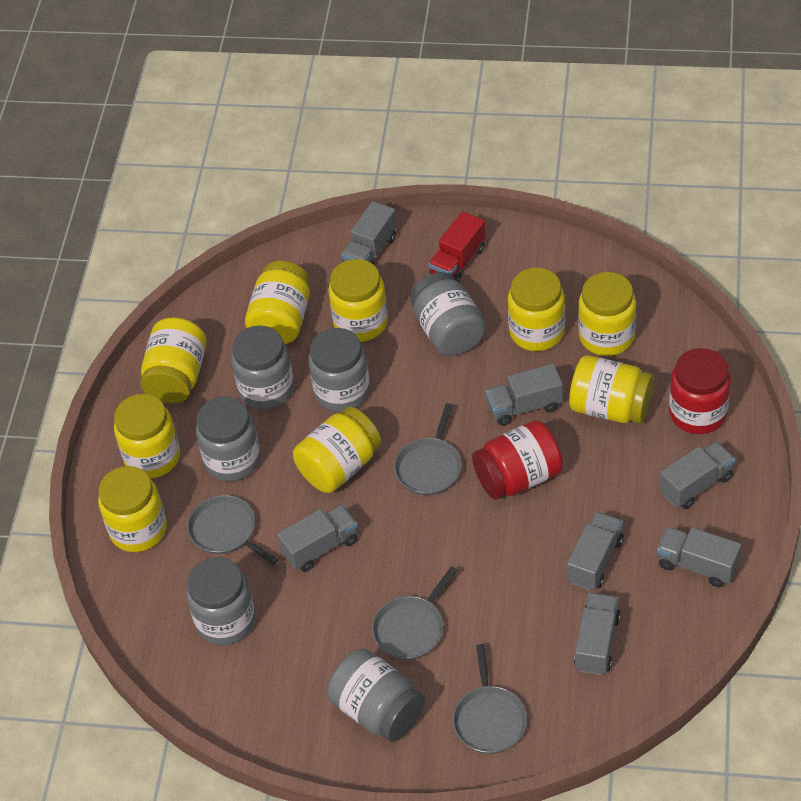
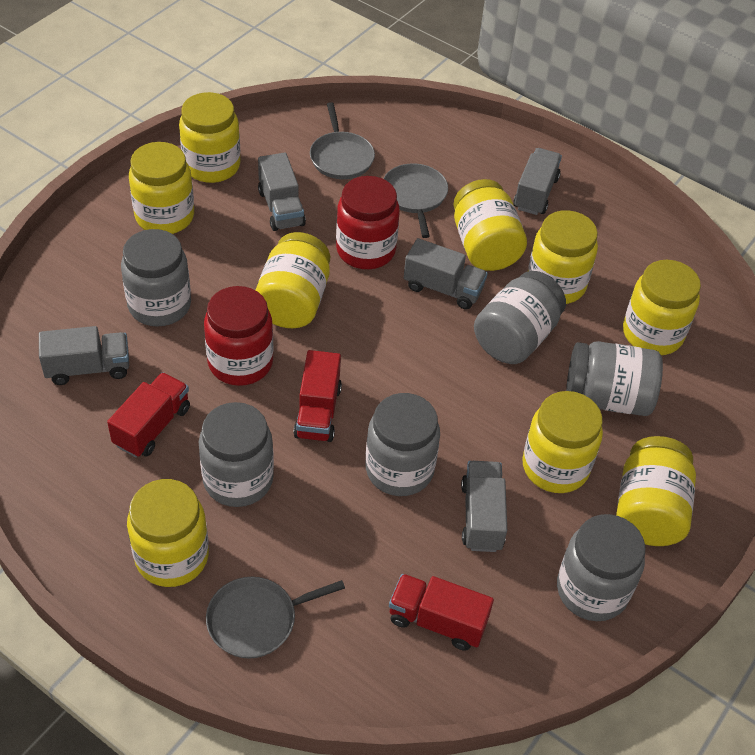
grey pan: [187,495,278,565] [372,566,458,660] [394,403,462,495] [453,644,527,754] = 4 -> [206,577,345,658] [310,102,375,179] [383,163,448,238] = 3
grey truck: [277,504,358,572] [341,201,397,266] [486,364,563,426] [567,512,624,591] [574,593,621,675] [657,527,741,587] [659,441,736,509] = 7 -> [39,326,129,385] [258,153,306,231] [404,238,488,310] [461,461,507,552] [513,148,562,215] = 5
red truck: [429,211,486,282] = 1 -> [107,372,190,457] [293,350,342,442] [389,574,494,651] = 3

